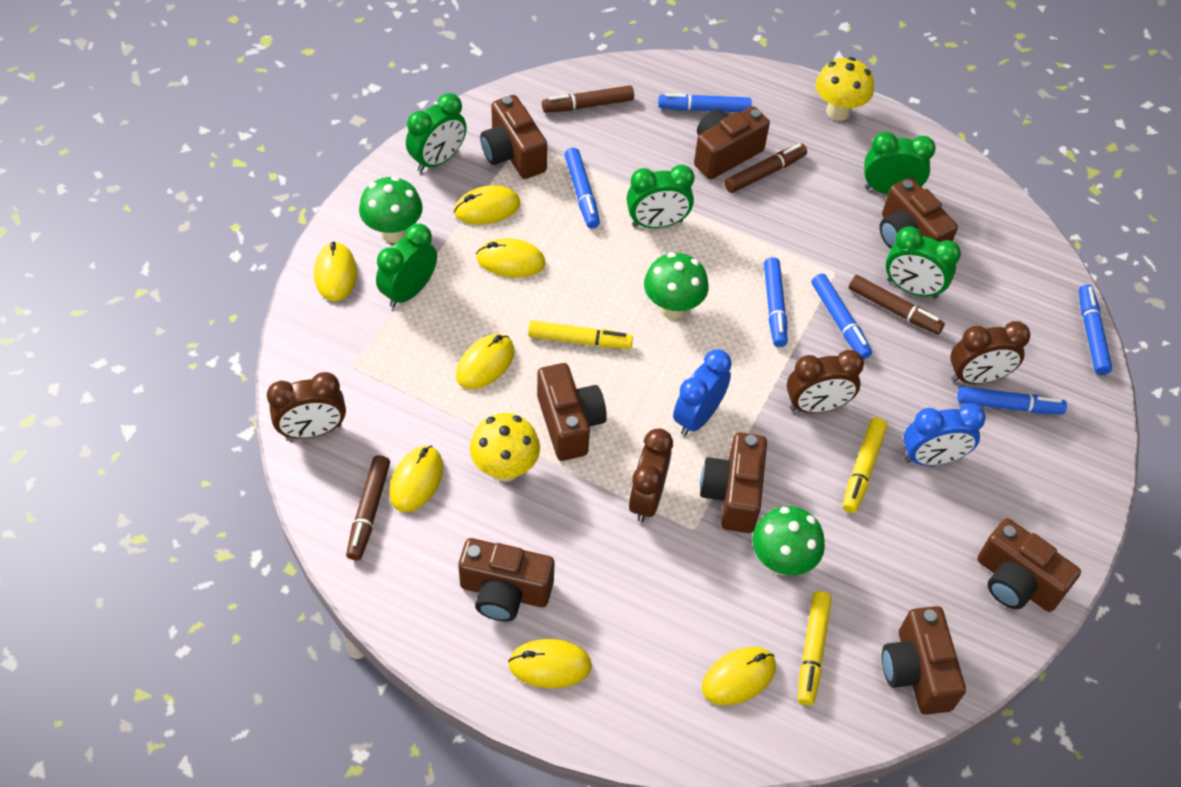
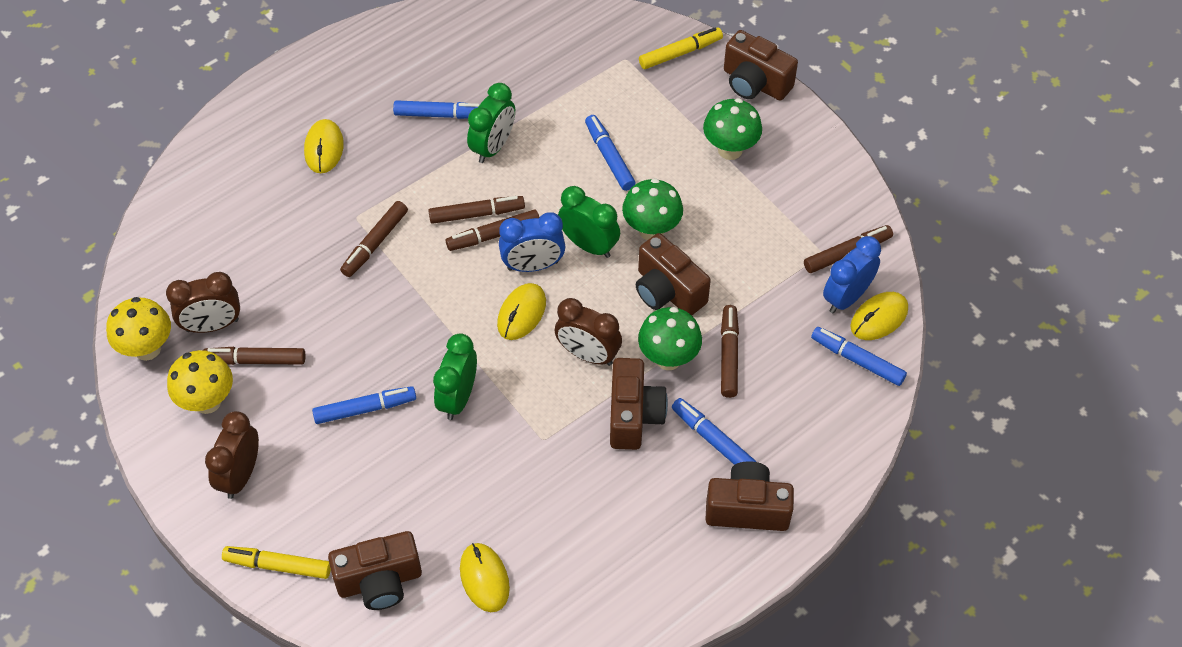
blue marker: [565,148,600,228] [658,93,752,112] [764,257,787,347] [812,274,872,359] [957,387,1067,414] [1079,285,1112,375] = 6 -> [312,386,416,424] [393,100,480,119] [585,115,636,191] [672,398,756,465] [811,327,907,386] = 5
brown camera: [458,538,555,621] [480,95,547,179] [537,363,607,461] [694,106,770,180] [700,433,767,533] [879,177,958,249] [882,606,966,715] [977,518,1081,612] = 8 -> [328,531,422,610] [610,358,668,450] [636,233,711,315] [705,461,794,531] [724,30,798,101] = 5
brown clock: [267,372,346,439] [629,428,673,523] [787,350,864,413] [950,321,1030,384] = 4 -> [166,272,240,333] [205,411,259,499] [555,298,622,366] = 3
brown marker: [346,455,390,560] [542,85,634,113] [724,143,807,193] [849,275,945,335] = 4 -> [203,347,305,365] [340,201,408,277] [428,196,525,224] [446,209,540,251] [721,305,739,398] [804,225,893,273] = 6
green clock: [376,224,437,308] [406,93,467,172] [626,165,694,228] [864,132,936,194] [886,226,961,299] = 5 -> [433,333,477,420] [467,83,515,163] [558,186,620,258] = 3
yellow marker: [528,320,633,349] [798,591,832,705] [843,417,887,513] = 3 -> [222,546,331,579] [639,27,723,69] = 2
yellow mouse: [314,241,357,302] [390,446,443,512] [454,185,521,225] [456,334,515,389] [476,238,546,278] [508,639,592,688] [702,647,776,706] = 7 -> [304,119,344,173] [460,543,510,612] [497,283,546,340] [850,292,908,340] = 4

